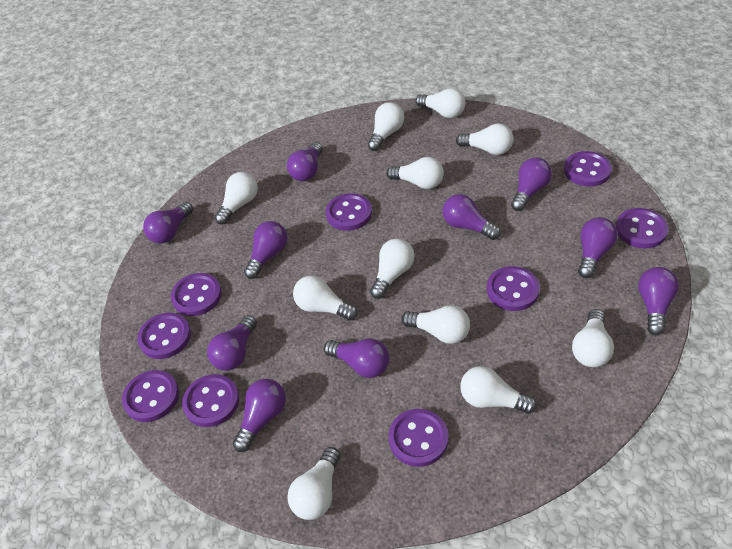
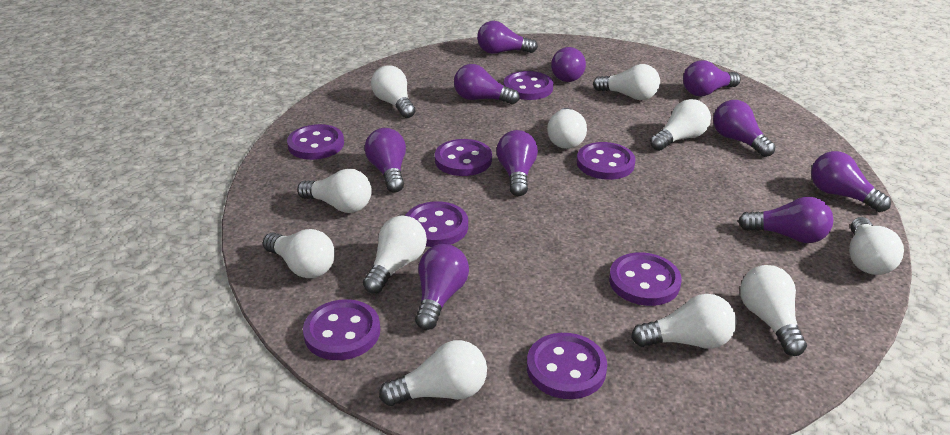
purple button: [122,370,179,422] [137,313,191,359] [171,273,222,316] [182,374,239,427] [326,193,372,231] [388,409,448,467] [487,266,540,311] [564,151,612,187] [616,208,669,248] = 9 -> [287,124,344,160] [303,299,380,360] [405,201,468,247] [435,139,492,176] [504,71,553,100] [527,333,607,399] [577,142,636,180] [609,252,681,306] = 8

